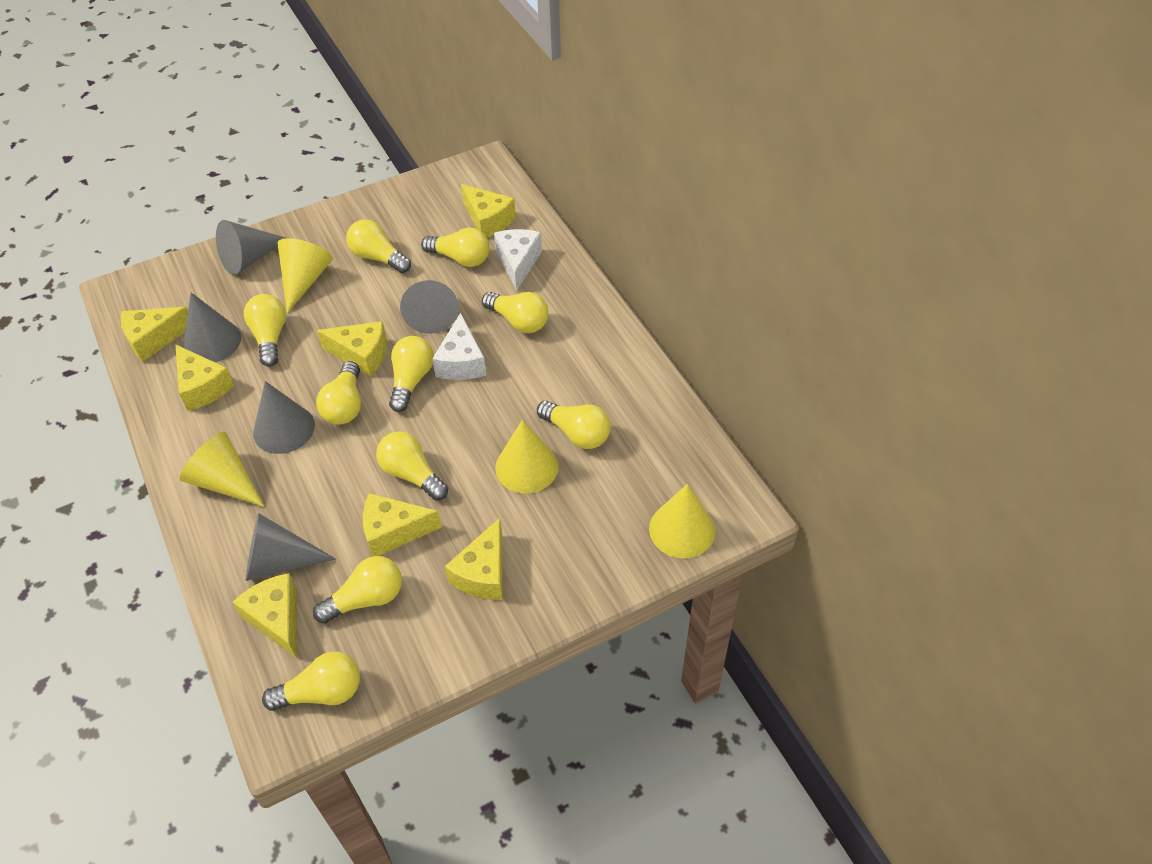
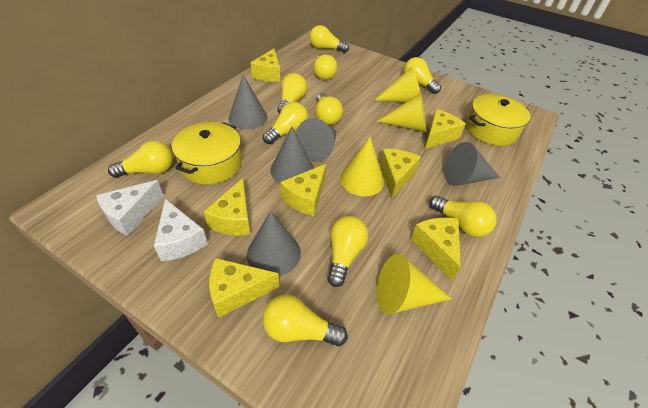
yellow pot: none = 0 -> [172,122,242,184] [466,94,530,146] = 2

